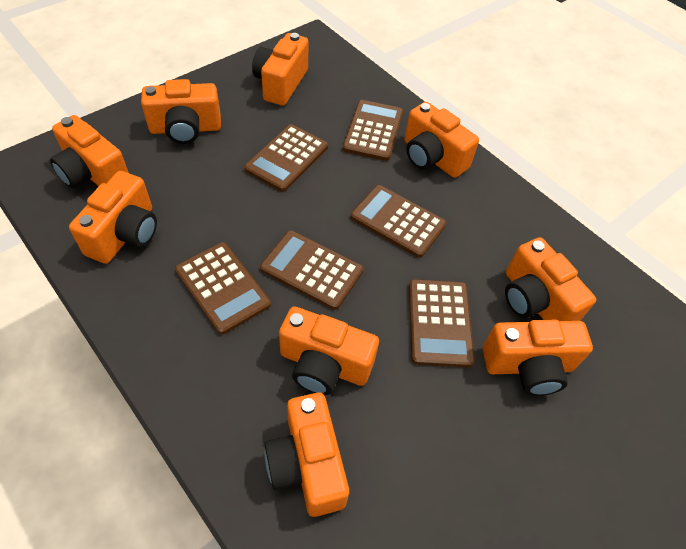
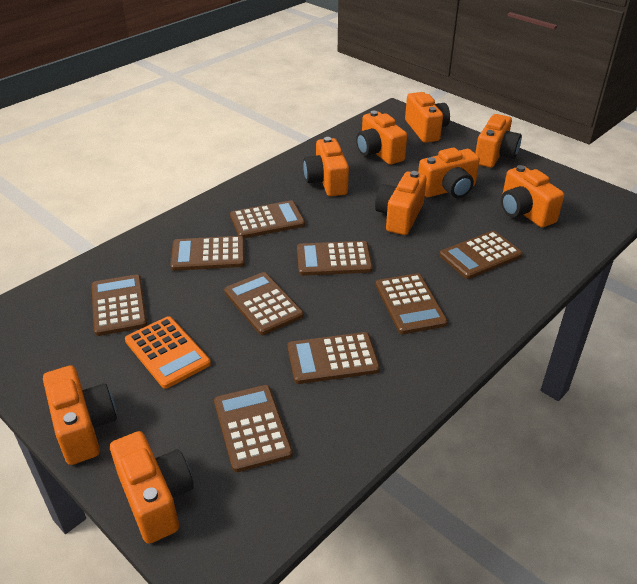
brown calculator: [175,242,271,335] [244,124,328,192] [260,230,364,310] [343,100,403,161] [350,185,447,258] [409,279,475,367] = 6 -> [91,274,147,336] [170,236,245,271] [214,385,293,472] [224,272,304,335] [230,200,305,238] [287,332,380,384] [297,241,373,276] [376,273,448,334] [439,231,523,279] = 9
orange calculator: none = 0 -> [125,316,211,389] = 1

